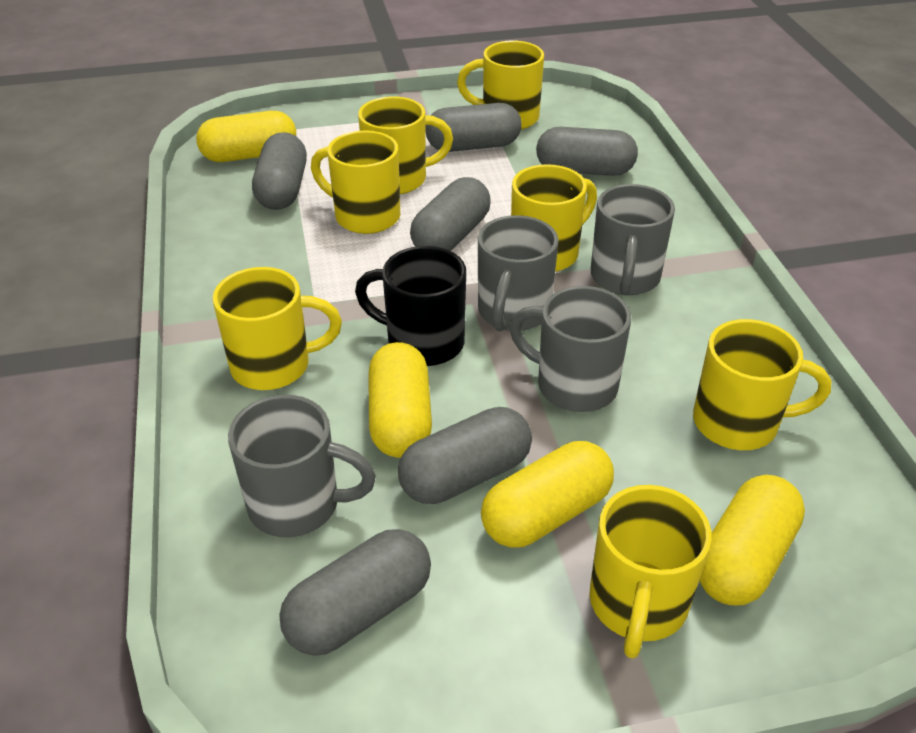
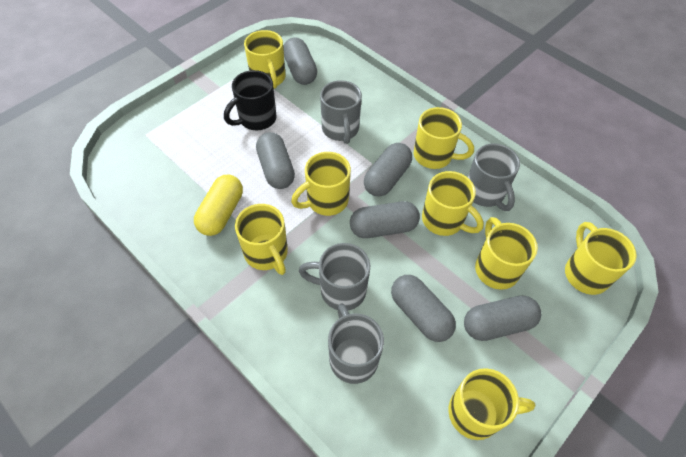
yellow capsule: [196,111,296,162] [368,342,432,458] [481,441,614,548] [699,475,805,606] = 4 -> [194,174,243,236] = 1
yellow mug: [212,267,342,390] [311,130,400,234] [358,96,453,194] [457,40,544,130] [511,164,597,272] [589,485,712,659] [693,319,831,450] = 7 -> [235,204,288,275] [244,30,286,89] [291,152,351,216] [414,107,474,169] [422,171,484,236] [448,368,535,440] [475,217,538,290] [565,222,637,295] = 8

